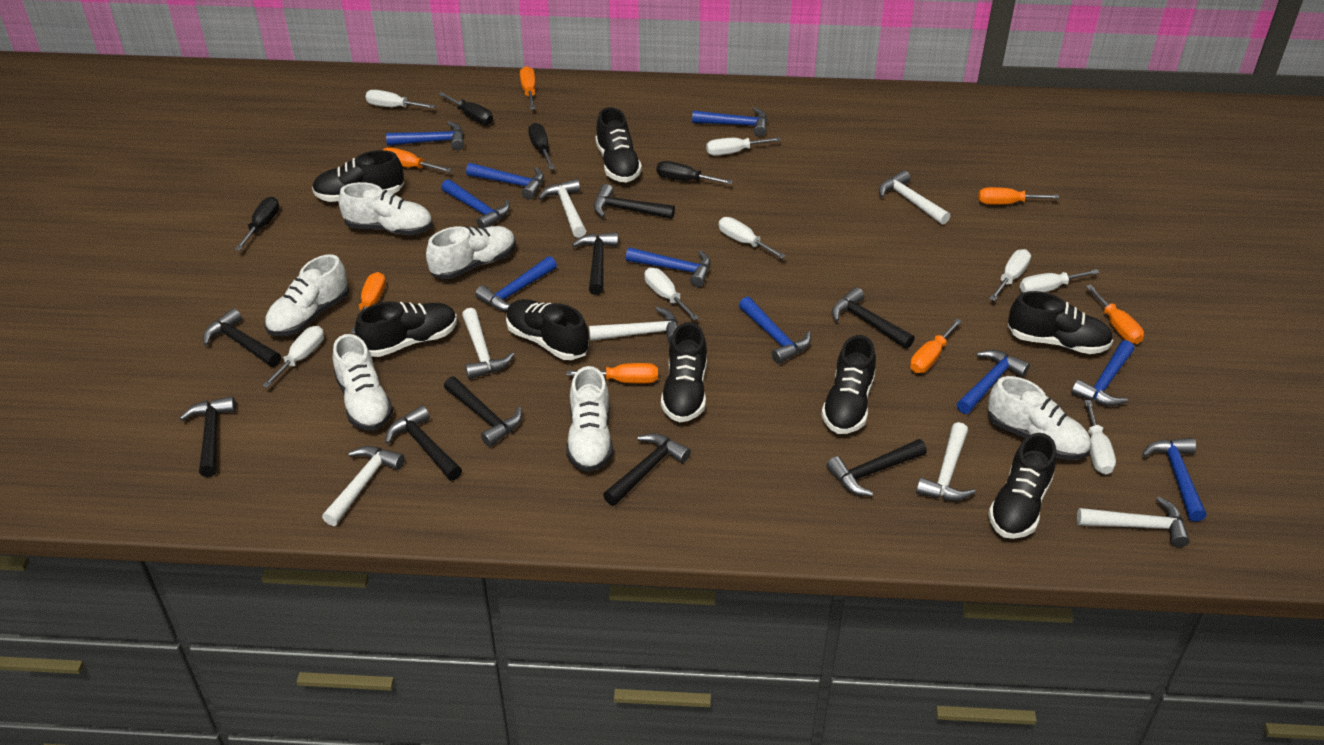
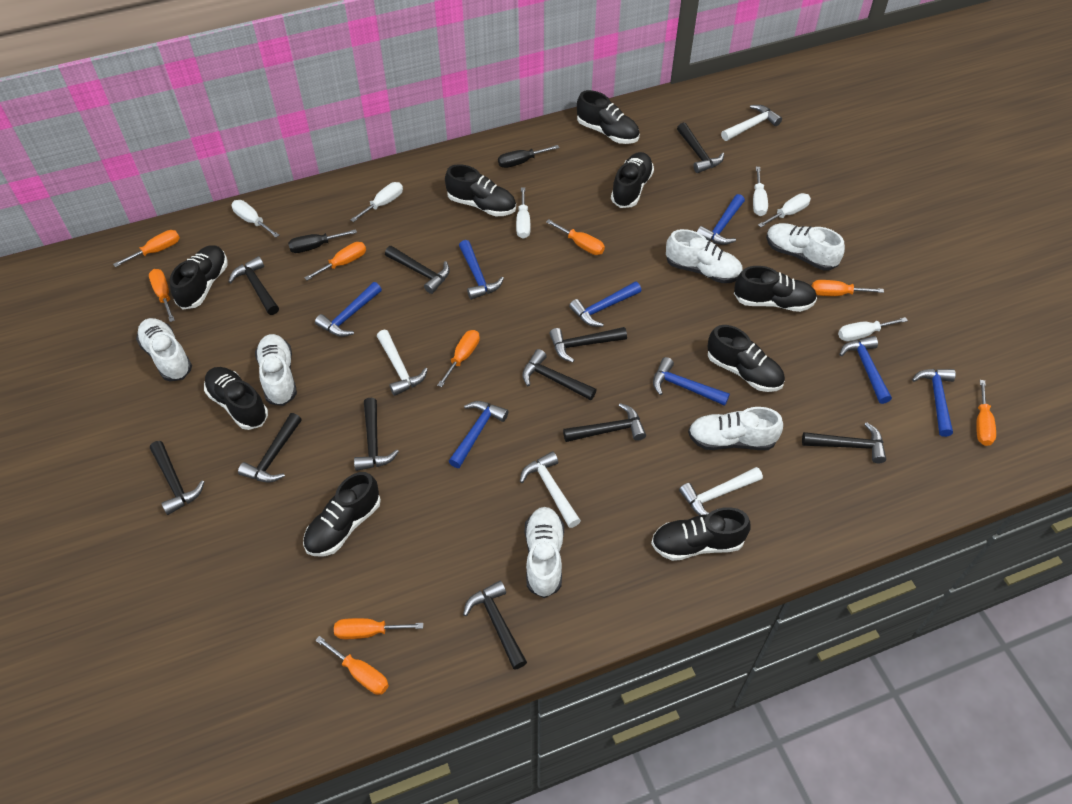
black hammer: [179,396,236,477] [203,308,281,367] [385,405,462,481] [444,376,522,447] [572,232,619,295] [594,184,675,219] [603,433,691,506] [826,439,927,496] [832,287,915,349] = 9 -> [150,441,204,515] [228,256,279,315] [238,413,302,482] [354,398,399,471] [385,246,450,294] [463,580,527,670] [522,349,596,400] [549,327,627,362] [563,403,646,442] [677,123,724,173] [802,422,886,463] = 11
black screwdriver: [235,197,279,250] [438,92,493,125] [528,123,555,170] [657,161,733,184] = 4 -> [288,229,357,253] [498,145,559,168] = 2
black shoe: [312,150,404,202] [355,302,457,357] [506,299,589,360] [595,107,642,183] [661,322,707,422] [821,335,876,434] [988,433,1057,539] [1008,291,1113,354] = 8 -> [170,245,228,310] [204,367,268,430] [303,472,381,556] [445,164,516,216] [577,90,640,144] [611,152,654,208] [651,507,750,561] [708,325,785,392] [734,266,817,312] = 9
blue hammer: [386,121,464,150] [441,179,510,228] [466,163,544,199] [475,256,557,311] [626,247,711,287] [692,107,767,137] [739,297,811,364] [957,350,1030,414] [1071,340,1134,406] [1142,438,1206,521] = 10 -> [315,282,382,337] [448,401,509,468] [459,240,504,300] [569,281,641,327] [653,357,730,406] [697,194,745,245] [839,336,892,404] [912,369,956,437] = 8
orange screwdriver: [351,272,386,333] [383,147,452,172] [520,66,536,110] [566,363,658,384] [910,319,962,373] [978,187,1059,205] [1086,284,1144,344] = 7 -> [113,230,180,267] [149,269,175,322] [304,242,366,280] [315,636,389,695] [334,618,423,639] [437,330,480,387] [546,219,605,255] [812,280,884,296] [976,380,996,446] = 9
white hammer: [322,446,405,526] [462,308,514,379] [538,179,586,238] [589,307,678,343] [879,170,950,225] [916,422,975,501] [1077,497,1190,547] = 7 -> [377,330,428,396] [520,451,581,528] [679,467,763,515] [721,105,782,141] = 4
white screwdriver: [262,326,324,388] [365,90,435,109] [644,267,699,320] [706,137,781,156] [719,217,786,259] [989,249,1031,301] [1020,269,1100,293] [1084,400,1116,475] = 8 -> [231,200,279,238] [350,182,403,222] [516,187,530,239] [753,167,768,216] [758,193,811,227] [838,317,908,341] = 6

